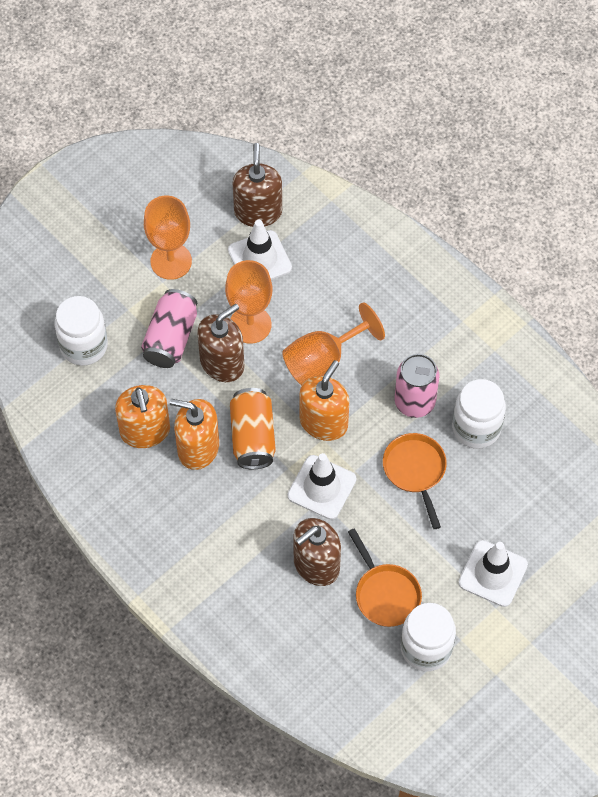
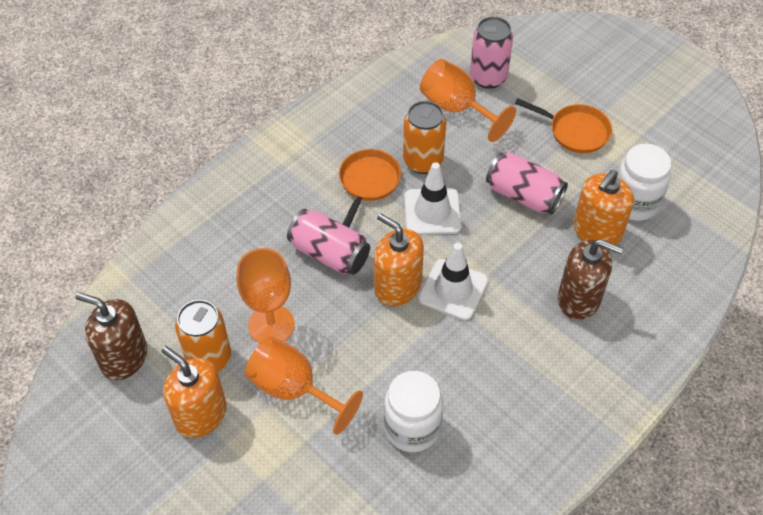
brown soap dispenser: [197,304,244,382] [233,143,282,227] [294,518,341,586] = 3 -> [76,292,147,380] [558,239,623,320] = 2
orange can: [230,388,276,469] = 1 -> [175,300,231,371] [403,101,446,174] = 2
pink can: [141,289,197,368] [394,354,439,418] = 2 -> [287,209,370,275] [470,16,513,89] [486,152,568,215] = 3
white jar: [55,296,108,366] [401,603,456,671] [452,379,506,449] = 3 -> [384,371,443,452] [617,144,671,221] = 2
white traffic cone: [228,220,292,280] [288,453,356,520] [458,540,528,607] = 3 -> [404,162,462,235] [418,243,488,321] = 2

